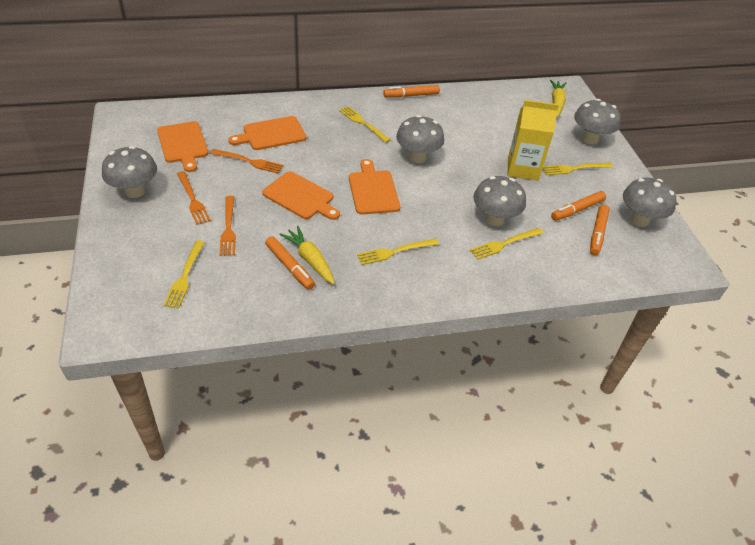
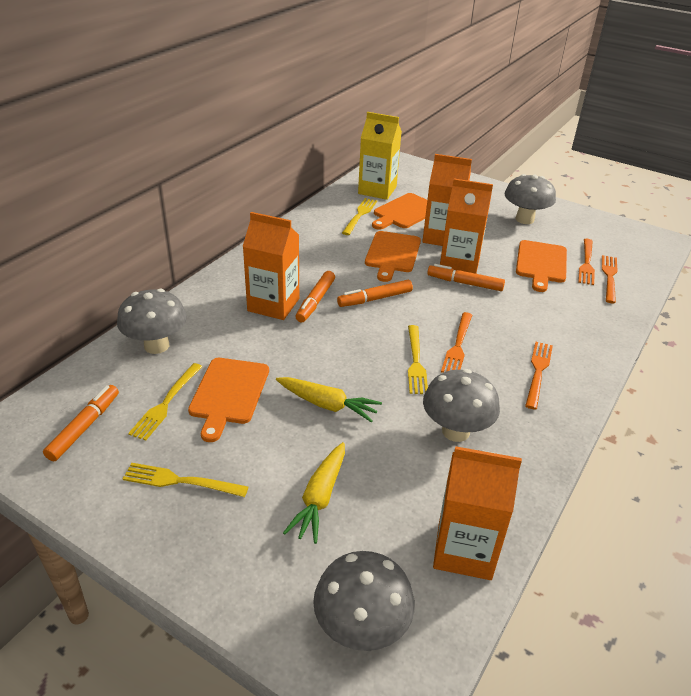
grey mushroom: [102,146,157,198] [396,115,444,163] [474,176,526,226] [574,99,621,145] [623,177,676,227] = 5 -> [117,289,187,354] [313,551,415,651] [423,369,500,442] [504,174,556,224] = 4
orange carton: none = 0 -> [243,212,299,320] [422,154,472,246] [433,446,522,580] [440,179,493,274] = 4
orange fork: [177,171,211,225] [210,149,283,173] [220,196,236,256] = 3 -> [441,312,472,373] [525,342,553,410] [578,239,595,285] [602,255,617,303] = 4
yellow fork: [163,240,205,309] [339,106,390,143] [357,238,439,265] [470,228,543,260] [542,162,613,175] = 5 -> [123,463,248,497] [128,363,202,441] [342,198,377,235] [408,325,428,394] = 4

